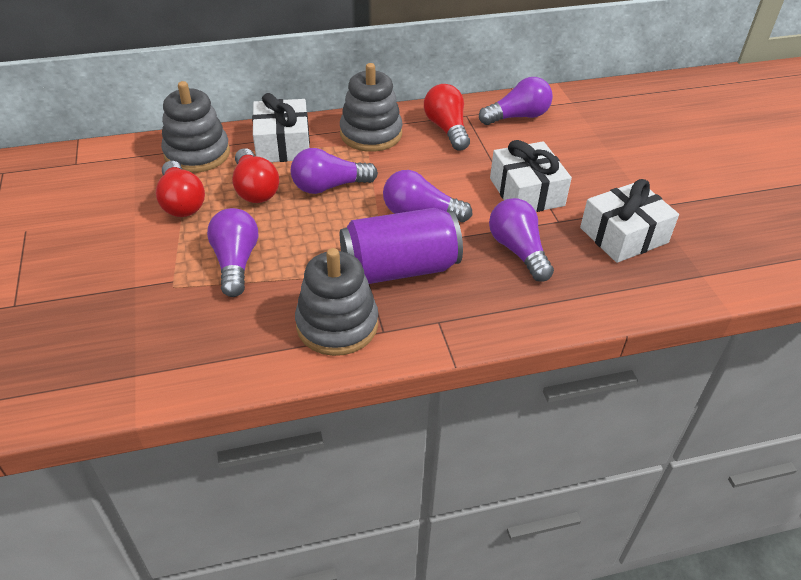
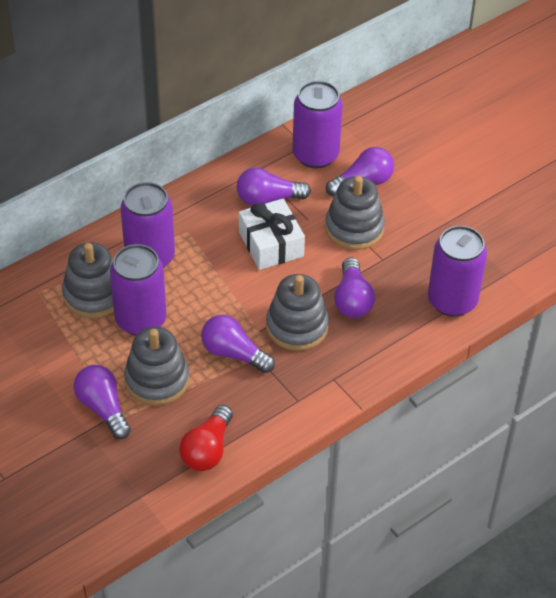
grey stacking toy: [161,81,230,173] [295,248,378,356] [340,63,403,152] = 3 -> [62,242,114,318] [124,327,189,406] [266,274,329,351] [325,176,385,250] = 4
purple can: [340,208,463,284] = 1 -> [110,244,166,336] [120,182,175,267] [292,81,343,169] [428,225,487,317] = 4
red light bulb: [156,161,205,217] [232,148,279,203] [424,84,470,151] = 3 -> [179,405,233,471] = 1
white gift: [252,93,310,162] [490,140,572,212] [580,179,679,263] = 3 -> [239,199,305,270] = 1

